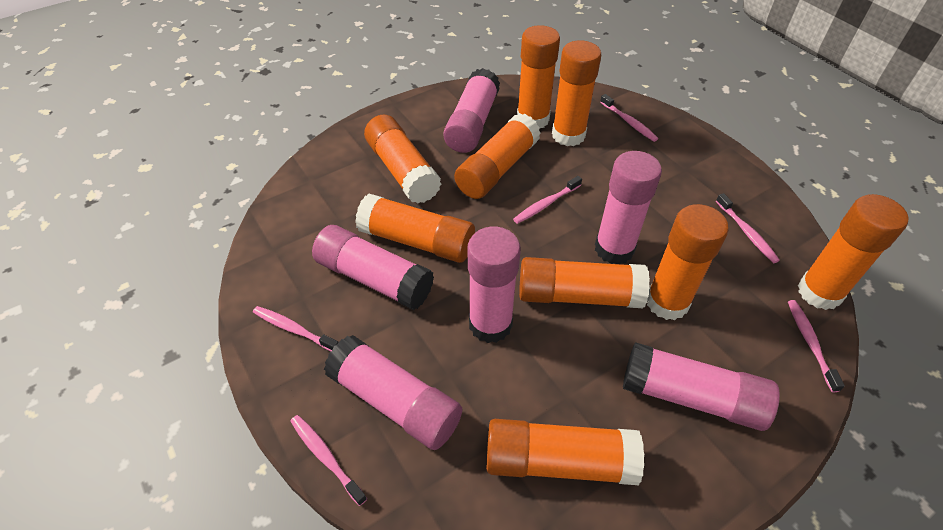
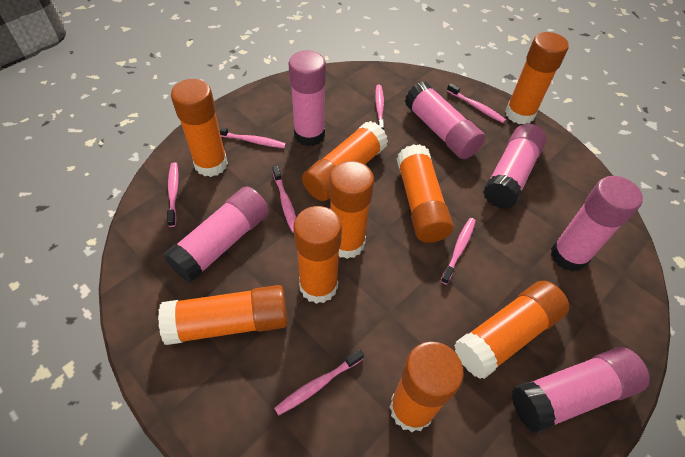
pink toothbrush: [253,306,339,351] [290,415,367,506] [513,176,582,224] [600,94,658,142] [716,193,780,263] [788,300,845,393] = 6 -> [167,162,179,227] [219,127,286,148] [272,166,296,233] [274,350,364,416] [375,85,384,130] [441,218,476,285] [447,83,506,123] = 7

